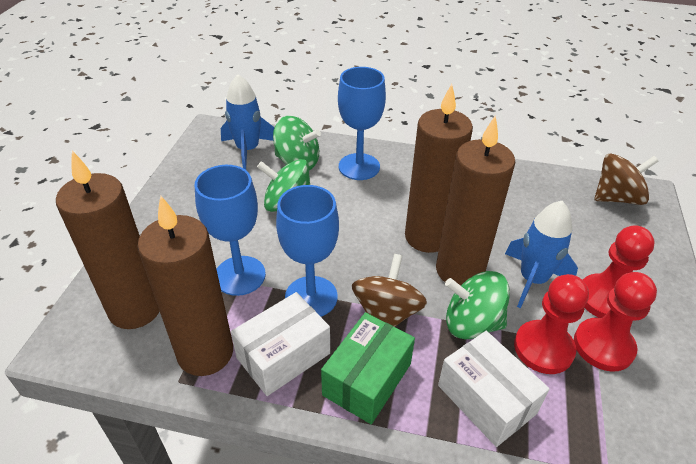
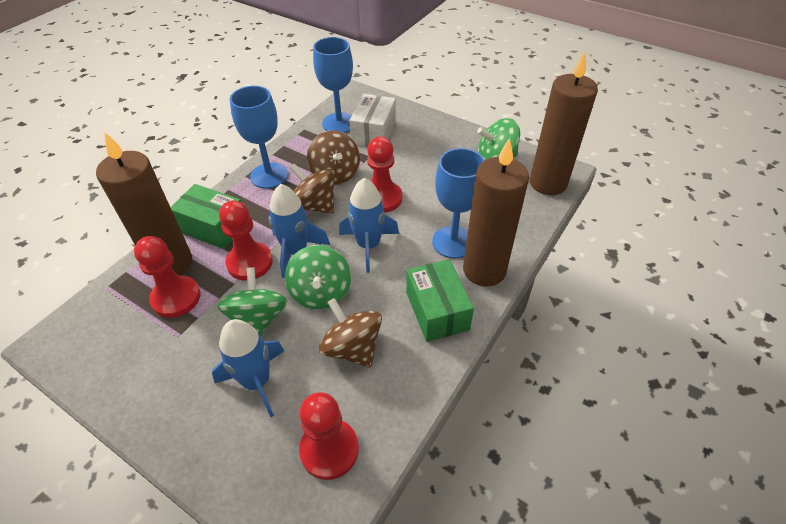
blue rocket: [221,74,274,170] [505,201,578,308] = 2 -> [212,319,284,417] [269,184,330,278] [339,178,399,273] = 3
brown candle: [56,151,159,329] [137,196,233,376] [405,84,473,253] [436,115,515,286] = 4 -> [96,131,192,275] [463,138,529,287] [530,52,598,195] = 3
brown spinning top: [352,254,427,327] [594,154,659,205] = 2 -> [290,163,335,214] [307,130,360,185] [319,298,382,367] = 3
green box: [321,312,415,424] = 1 -> [170,184,241,249] [406,259,474,342] = 2
red pawn: [514,274,589,374] [574,272,657,372] [583,225,655,318] = 3 -> [134,236,200,318] [219,200,273,281] [299,392,359,480] [367,137,402,213] = 4
white box: [231,292,330,396] [438,331,550,447] = 2 -> [349,94,396,147] = 1

